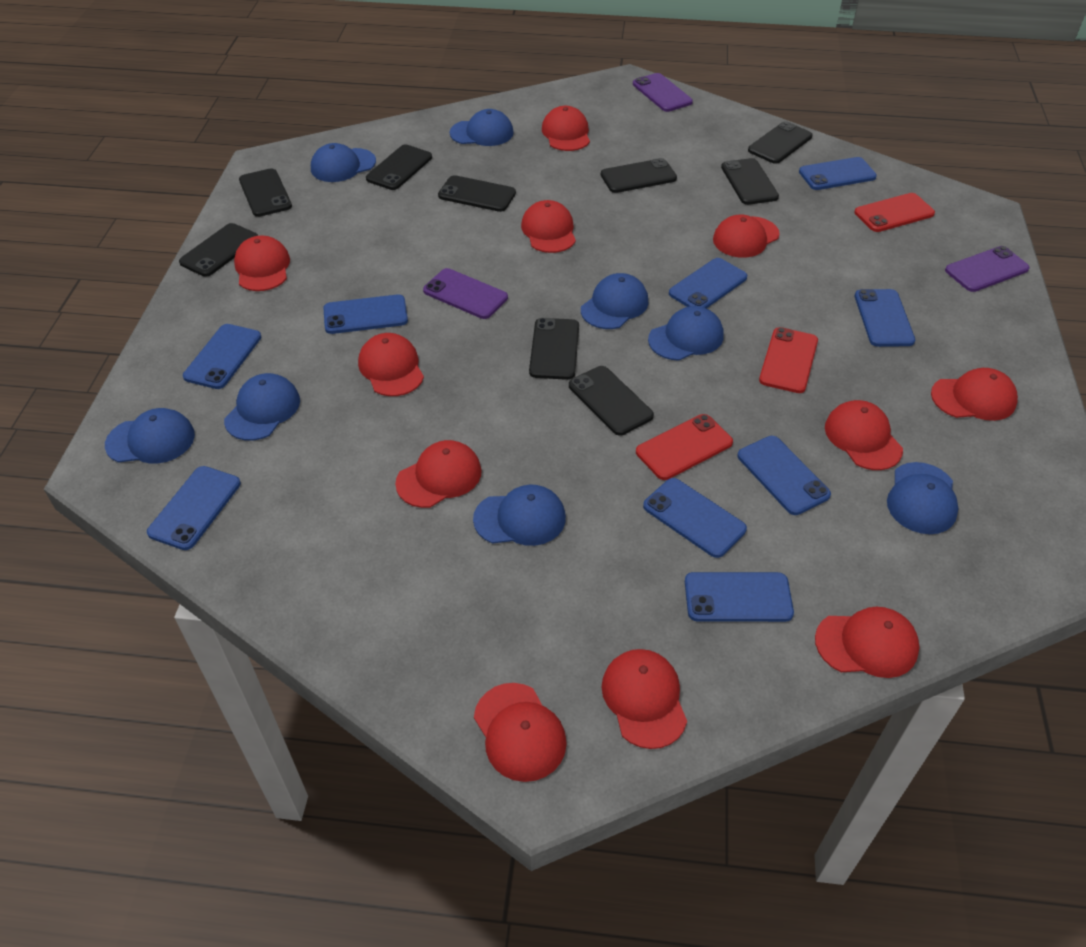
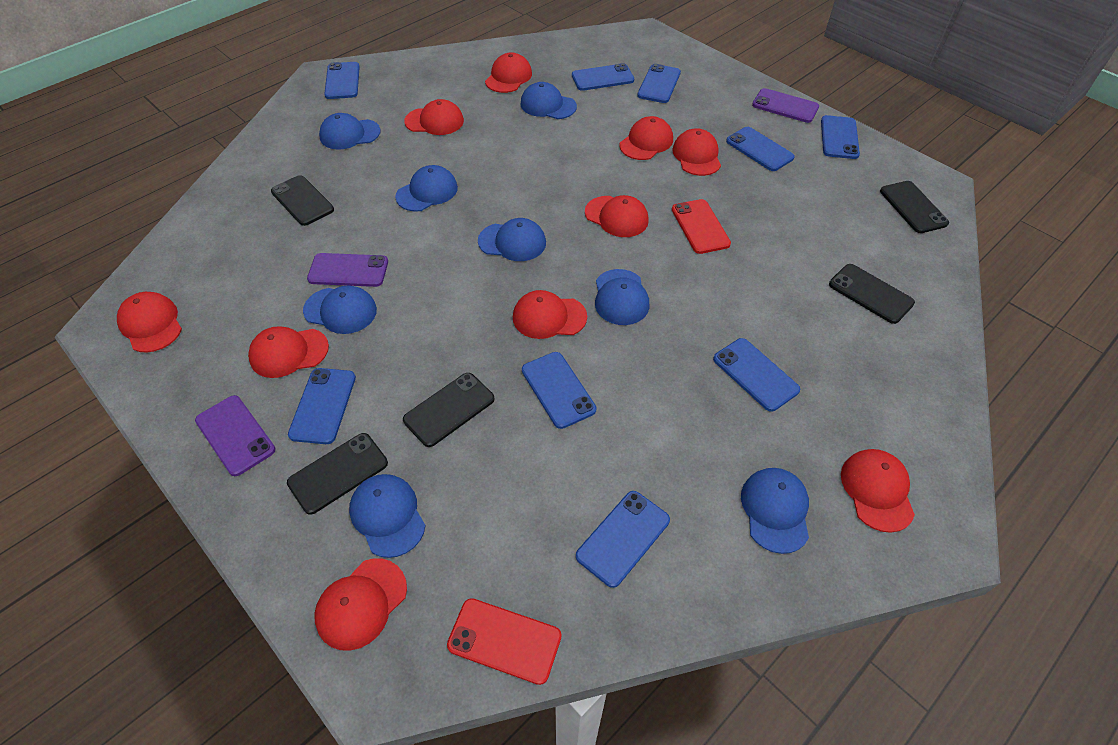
black phone: [179,223,258,277] [239,168,292,217] [366,144,432,190] [438,175,516,212] [529,318,579,380] [569,366,654,436] [601,158,677,193] [721,158,779,205] [748,121,812,164] = 9 -> [271,175,334,226] [287,433,388,515] [403,373,495,447] [829,264,915,324] [880,181,949,233] = 5
red cap: [234,236,290,291] [358,333,424,396] [395,440,482,508] [474,683,567,782] [521,200,576,253] [542,106,590,151] [601,649,687,749] [713,215,780,258] [815,607,920,678] [825,400,903,470] [931,368,1018,421] = 11 -> [117,292,182,353] [248,326,329,378] [314,558,407,651] [404,99,464,135] [485,53,532,93] [513,290,587,339] [585,195,649,237] [619,116,673,160] [672,128,721,176] [841,449,915,533] = 10
red phone: [636,414,733,480] [759,327,818,393] [854,193,935,232] = 3 -> [447,598,562,685] [672,199,731,254] = 2

